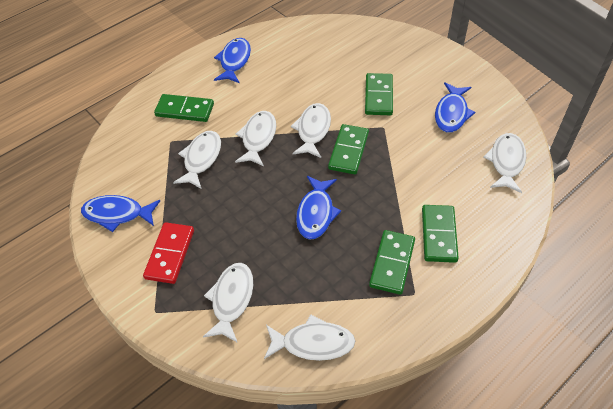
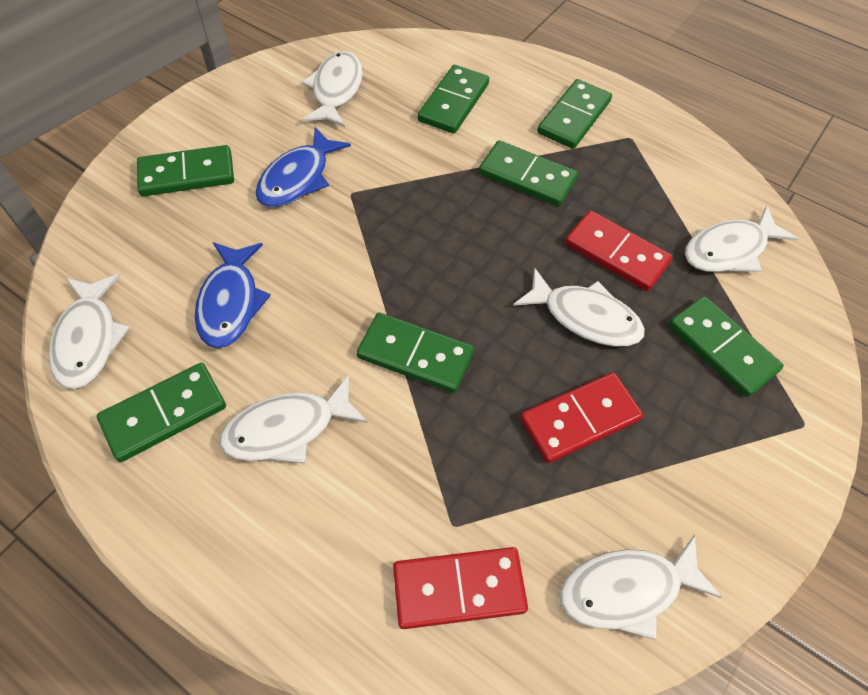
blue fish: [81,195,160,232] [214,38,251,83] [296,176,341,240] [435,82,475,132] = 4 -> [195,242,271,349] [255,127,351,207] = 2
green domino: [154,94,214,122] [328,124,369,174] [365,73,393,115] [369,230,415,295] [422,205,459,263] = 5 -> [97,363,226,462] [137,145,234,196] [357,313,474,393] [418,65,489,134] [479,140,578,206] [537,79,612,149] [669,296,784,397] = 7
red domino: [143,222,194,284] = 1 -> [393,547,528,629] [520,373,643,463] [565,211,672,291] = 3

